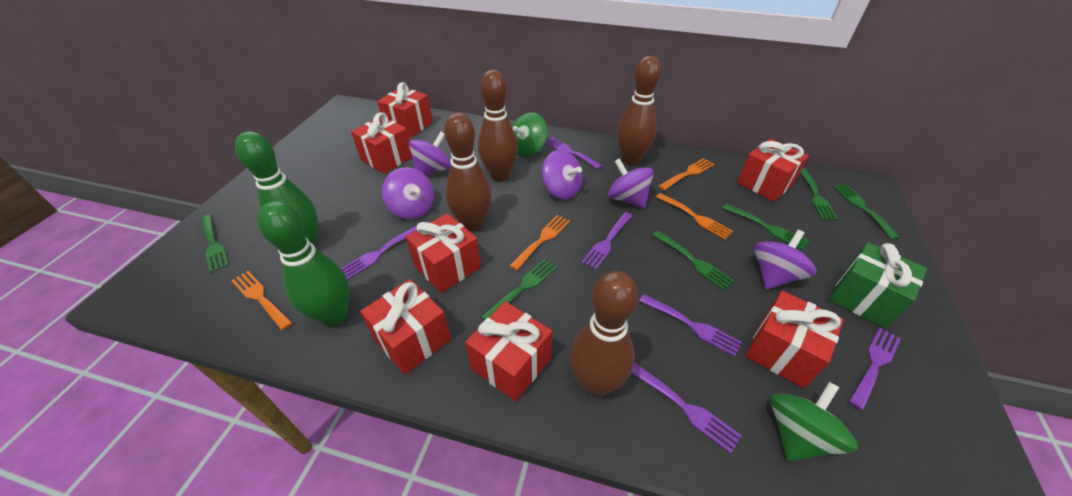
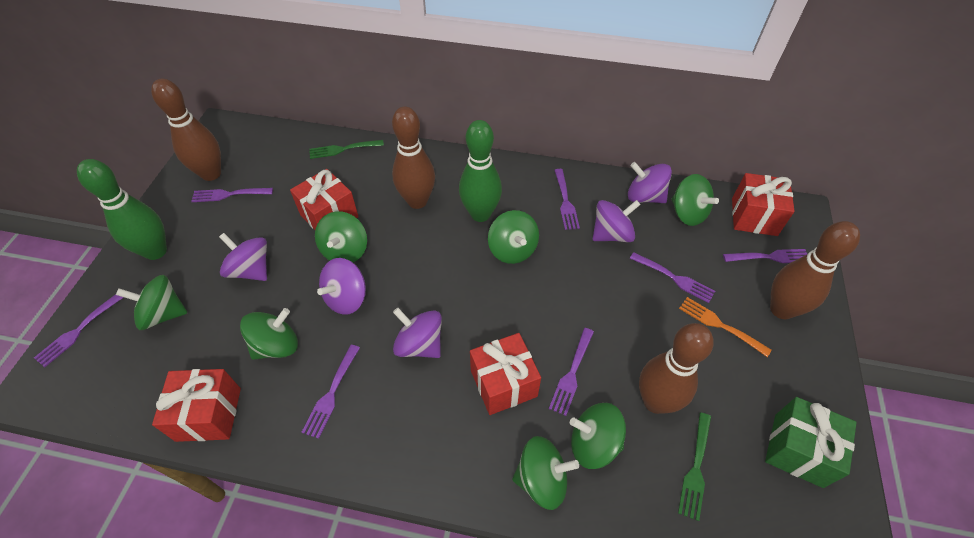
green fork: [201,215,229,273] [481,259,557,320] [653,231,734,290] [722,204,809,250] [800,168,838,220] [834,184,900,239] = 6 -> [309,140,384,159] [678,413,711,521] = 2
green spinning top: [512,113,548,157] [770,382,858,461] = 2 -> [116,275,187,330] [240,308,298,360] [315,211,367,262] [488,210,539,264] [512,436,579,510] [570,403,626,469] [671,174,719,226] = 7
orange fork: [231,271,292,330] [510,215,570,271] [656,193,733,240] [658,158,714,191] = 4 -> [679,297,772,357] = 1
purple fork: [341,225,417,280] [545,137,602,169] [581,212,633,270] [631,362,742,453] [639,294,742,357] [849,328,901,410] = 6 -> [34,294,124,367] [191,188,273,202] [301,345,360,439] [549,328,594,416] [554,169,580,230] [630,252,715,303] [723,249,807,263] = 7
red gift: [351,112,412,174] [360,279,451,375] [377,82,433,138] [406,213,481,293] [465,301,552,402] [737,139,809,202] [745,291,844,388] = 7 -> [152,369,241,442] [290,169,359,230] [470,333,541,415] [732,173,795,236] = 4

